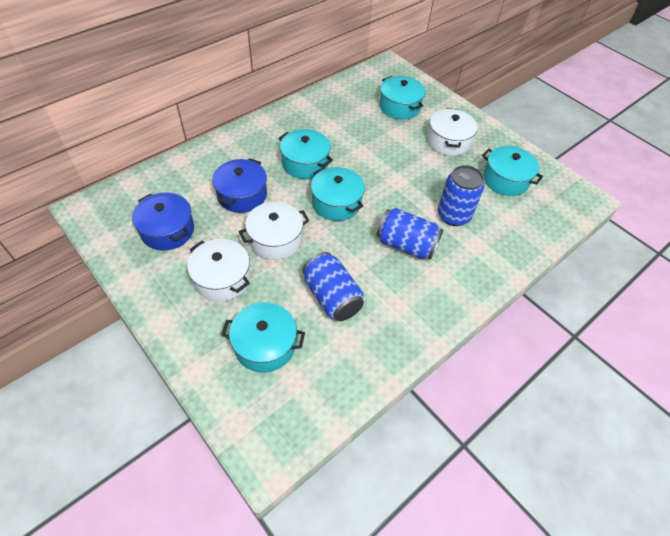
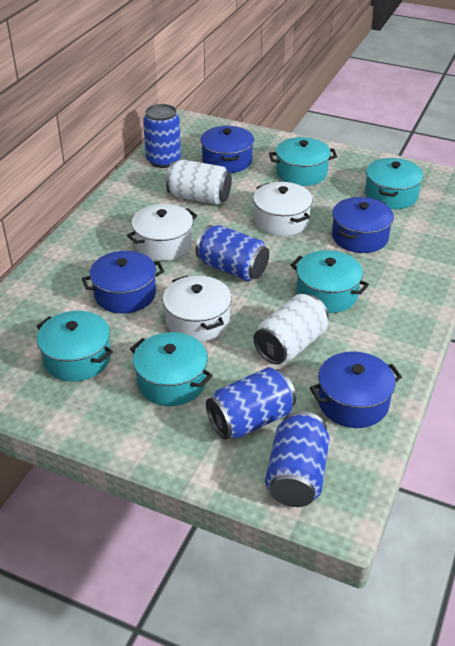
blue can: [303,252,364,321] [376,208,443,260] [438,165,484,226] = 3 -> [143,104,181,168] [196,225,269,281] [206,367,296,440] [265,411,330,507] = 4
blue pot: [132,192,194,250] [212,158,267,213] = 2 -> [82,251,164,314] [201,126,254,173] [310,351,402,428] [332,197,394,253] = 4
white can: none = 0 -> [166,160,232,205] [253,294,329,364] = 2

